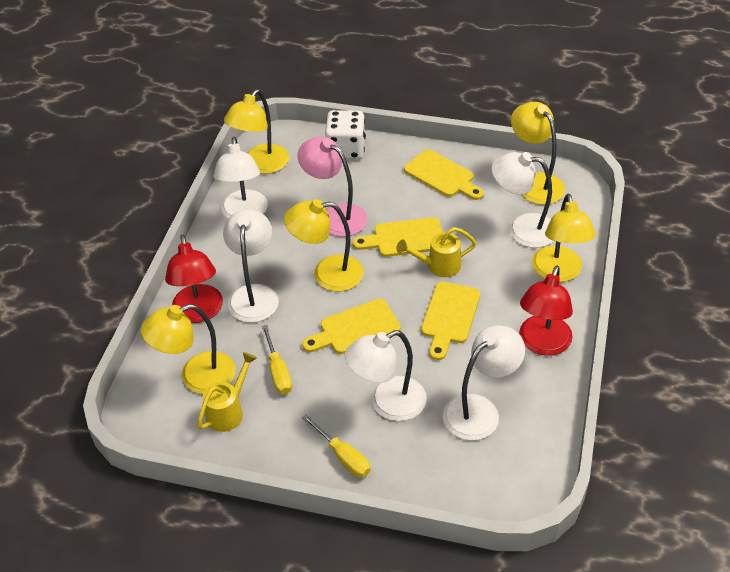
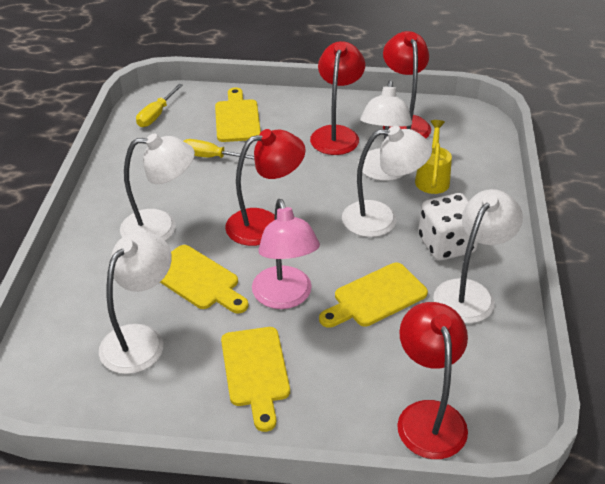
red lamp: [165,235,223,323] [519,266,573,356] = 2 -> [225,129,306,246] [310,41,365,155] [383,31,431,139] [397,302,468,459] = 4
yellow lamp: [141,304,236,394] [224,89,289,174] [284,199,364,292] [511,102,565,205] [532,194,596,282] = 5 -> none = 0
yellow watering can: [197,352,257,432] [396,227,476,277] = 2 -> [415,120,452,194] = 1

